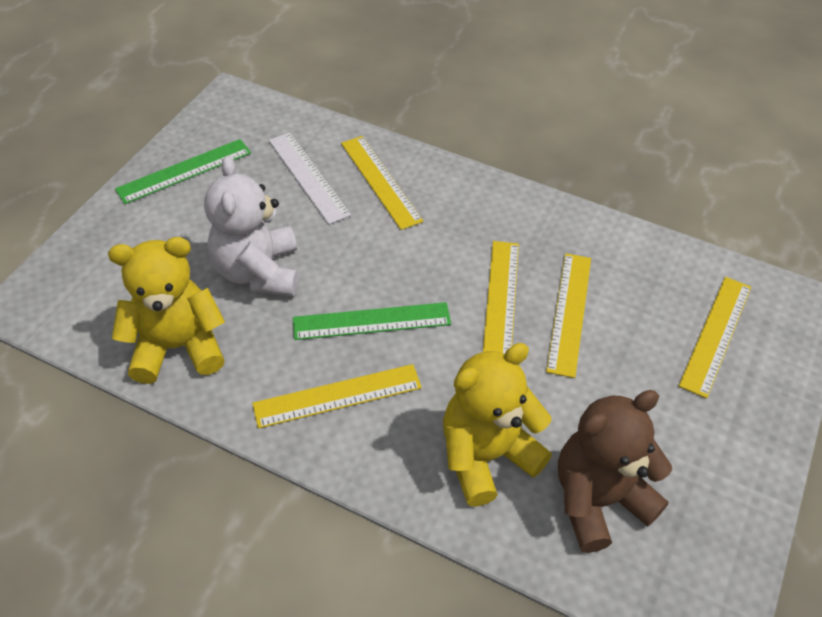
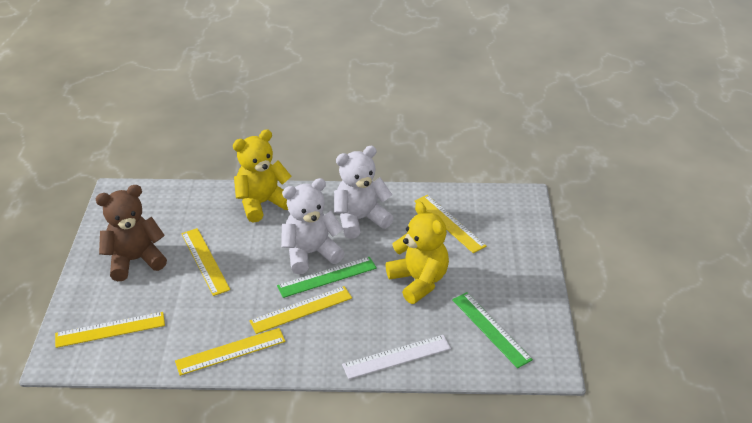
white teddy bear: [204,156,299,296] = 1 -> [281,178,345,274] [334,146,393,239] = 2

